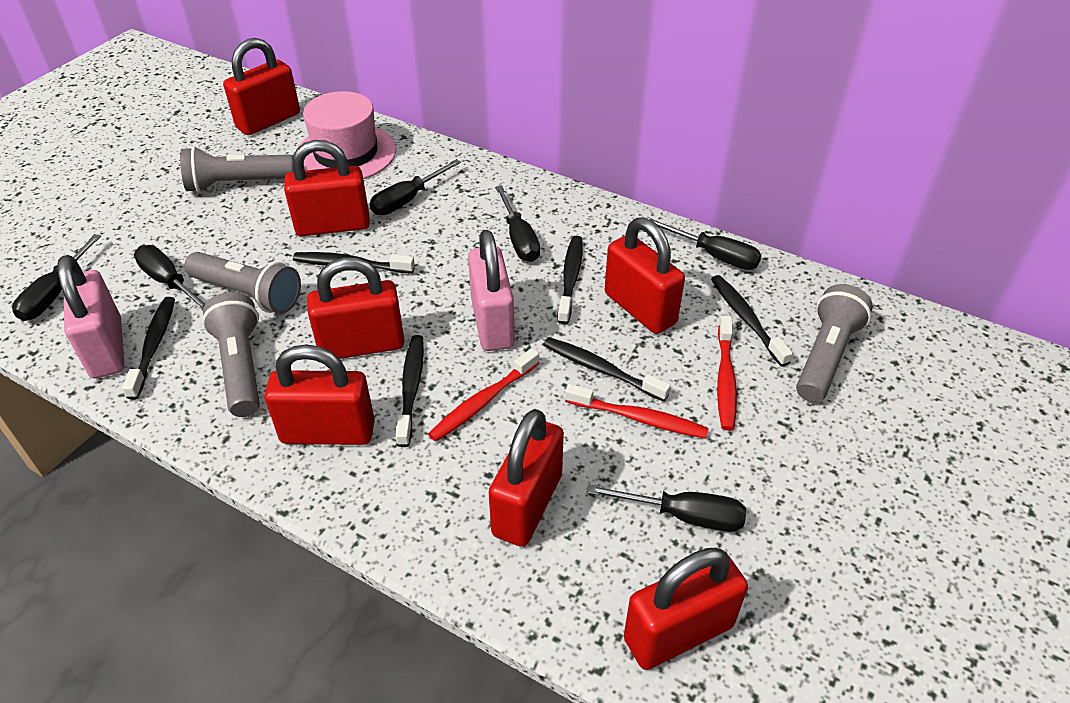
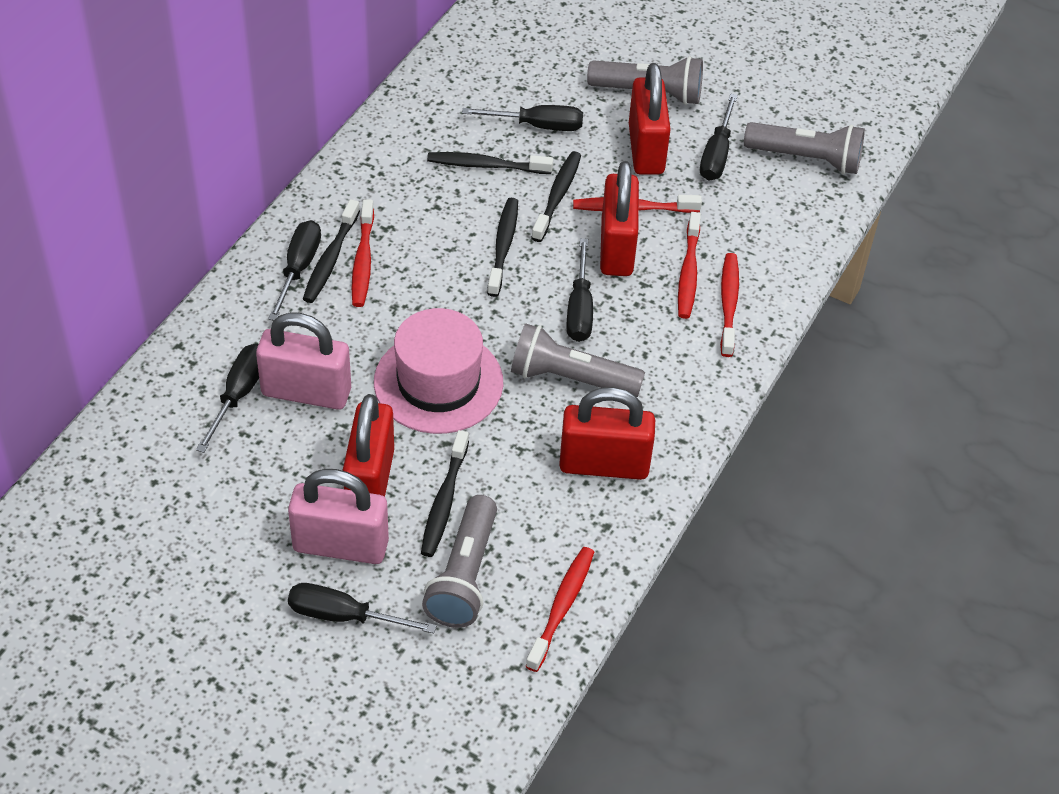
black toothbrush: [122,297,175,400] [293,252,415,274] [396,335,424,447] [543,337,671,402] [557,236,583,324] [711,275,793,367] = 6 -> [303,199,360,303] [421,430,469,557] [427,152,553,174] [487,198,518,297] [531,151,581,242] = 5
red padlock: [223,38,300,135] [265,344,375,445] [284,140,370,236] [307,257,405,359] [489,409,564,547] [605,217,685,334] [624,548,748,670] = 7 -> [343,394,394,497] [559,387,655,480] [600,161,639,276] [629,63,671,175] = 4
red toothbrush: [428,348,539,442] [565,384,709,439] [717,316,737,431] = 3 -> [352,199,374,307] [525,547,594,672] [573,195,702,213] [678,212,701,319] [720,253,739,357] = 5

